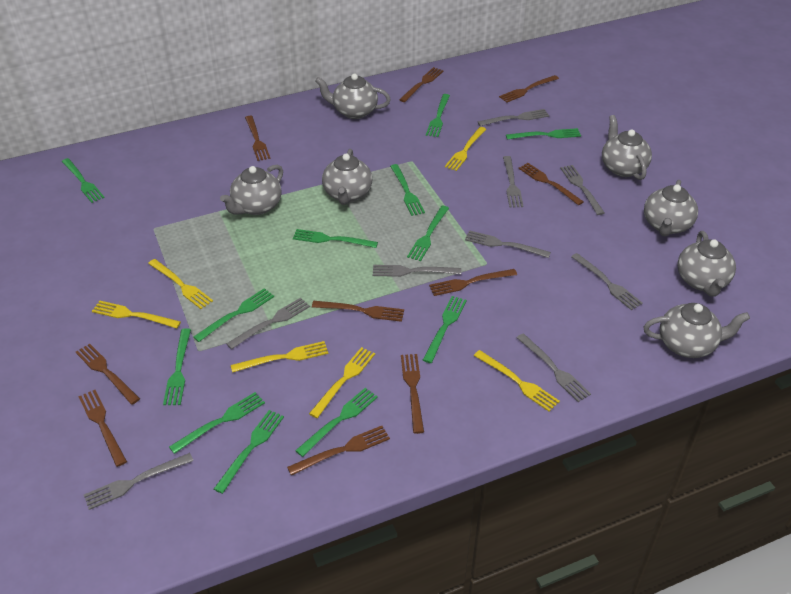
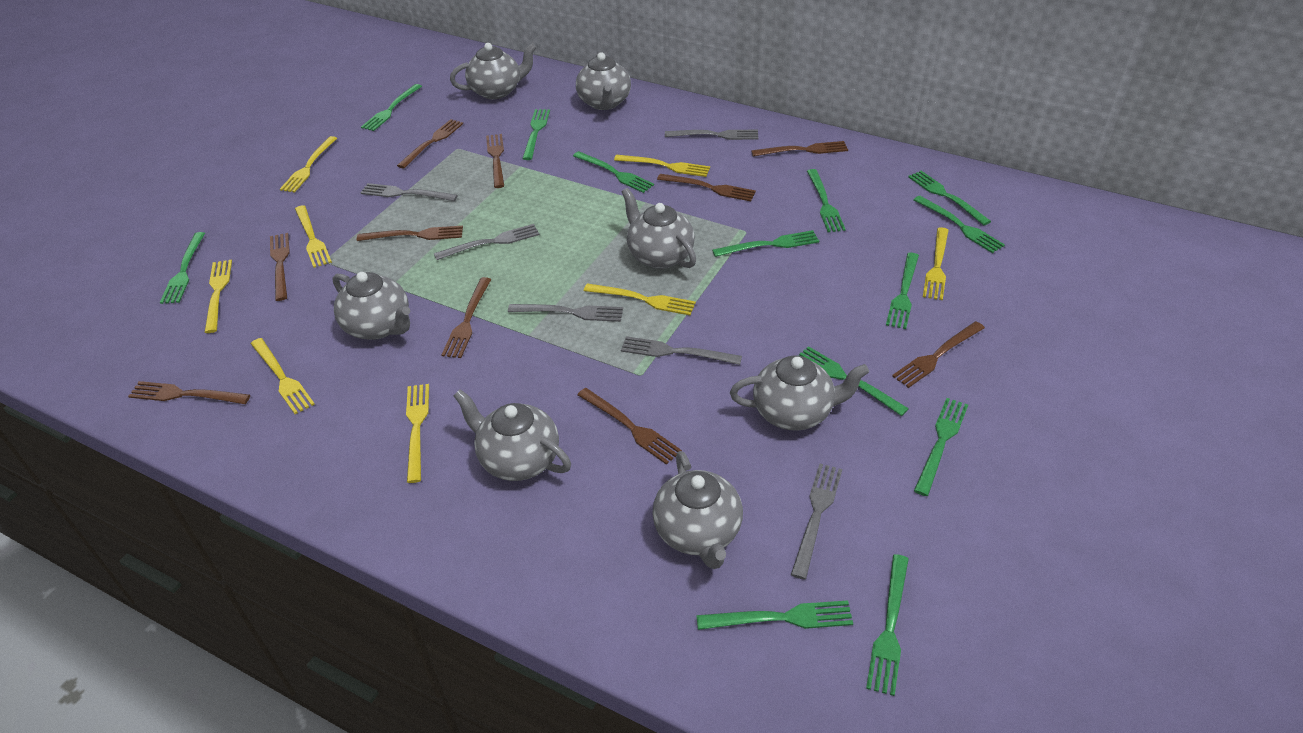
green fork: [62,158,104,203] [163,328,191,405] [169,392,265,454] [193,288,274,342] [214,410,284,494] [293,229,378,248] [295,388,378,457] [390,164,425,216] [407,206,449,261] [423,296,467,363] [426,94,450,137] [506,128,581,140] = 12 -> [160,232,205,304] [361,84,422,131] [522,109,550,160] [573,151,654,193] [696,600,853,630] [712,230,819,257] [797,346,909,416] [807,169,846,232] [866,554,909,696] [886,253,919,329] [908,171,991,226] [914,196,1005,253] [914,398,968,496] = 13
grey fork: [84,453,193,510] [226,298,310,349] [373,265,461,277] [465,230,551,258] [478,109,549,126] [503,156,523,207] [517,333,591,402] [560,165,605,215] [571,253,643,310] = 9 -> [360,183,458,201] [434,224,540,260] [508,304,623,322] [621,336,742,365] [665,130,758,140] [791,464,842,580] = 6
yellow fork: [92,301,181,328] [148,259,213,309] [231,341,329,373] [309,347,375,418] [445,127,486,171] [474,350,560,412] = 6 -> [204,260,232,333] [251,338,315,414] [280,136,337,192] [295,205,332,268] [406,384,429,483] [584,283,696,315] [614,155,710,177] [923,227,949,300] = 8

